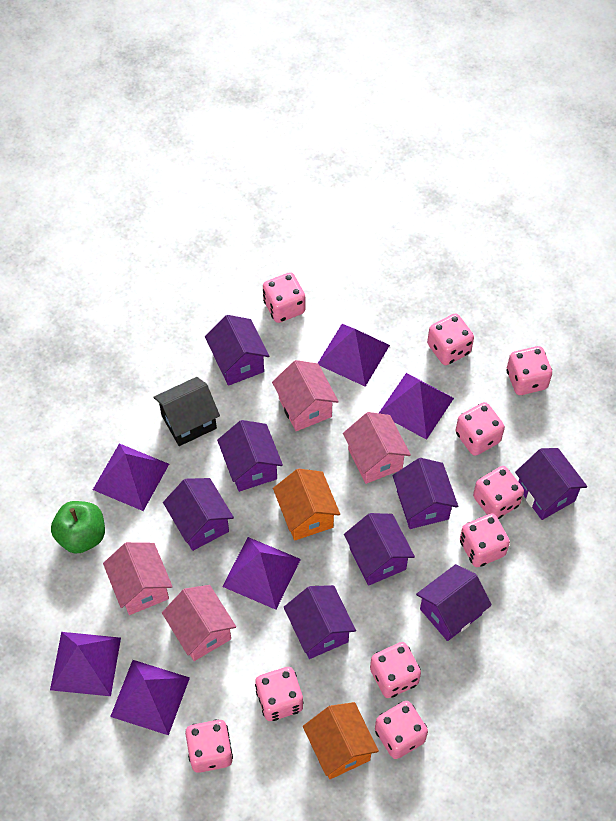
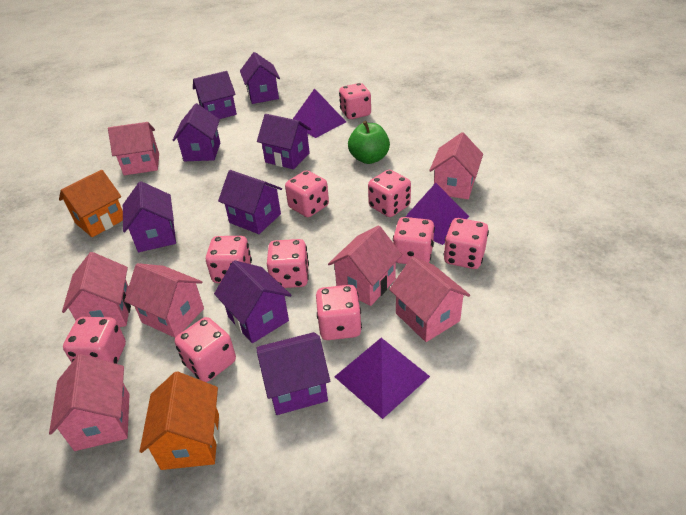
black house: [153,377,220,446] = 1 -> none = 0
pink house: [103,542,173,615] [162,585,236,661] [272,360,339,431] [343,412,411,484] = 4 -> [49,354,129,451] [62,252,131,327] [108,122,159,175] [124,263,204,338] [328,225,402,306] [389,257,470,342] [429,133,483,199] = 7
purple pyramid: [50,632,121,696] [93,443,169,511] [110,660,190,735] [222,537,301,610] [318,324,390,387] [379,373,454,440] = 6 -> [293,88,346,138] [334,338,430,419] [405,183,469,245] = 3

